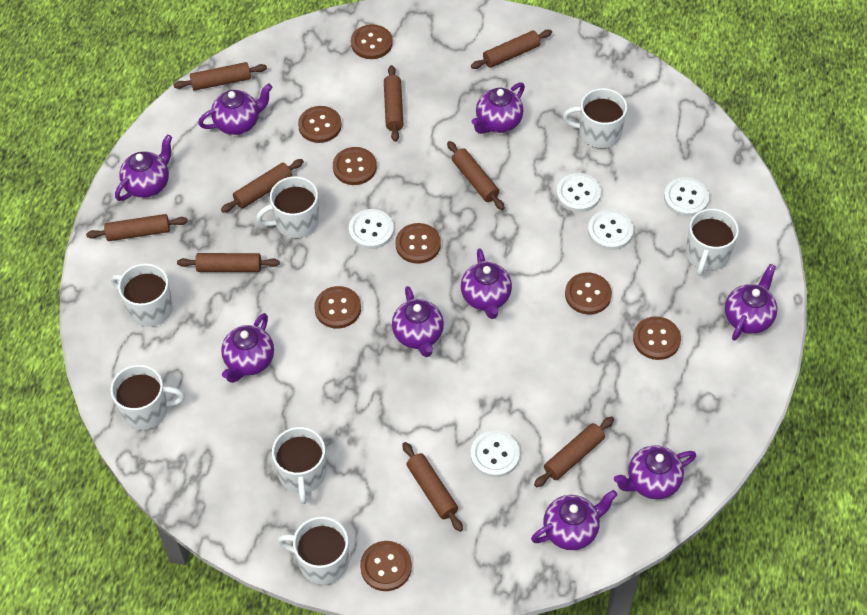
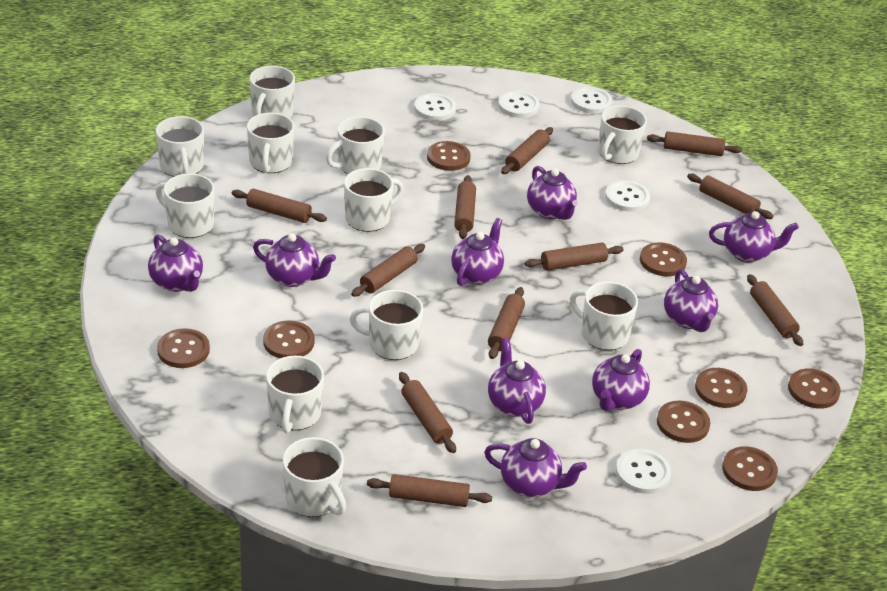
brown rolling pin: [86,214,188,241] [173,62,267,91] [177,253,280,272] [221,159,304,213] [384,65,404,142] [402,442,463,532] [447,141,505,210] [471,30,552,69] [534,417,614,487] = 9 -> [232,189,327,223] [351,244,425,297] [367,474,492,507] [399,372,456,453] [454,175,476,239] [488,287,525,359] [501,127,553,174] [525,243,624,271] [647,131,742,156] [687,174,774,219] [747,274,803,346] = 11
white mug: [110,365,185,430] [111,263,173,327] [256,176,319,238] [272,427,326,504] [278,517,349,584] [563,88,627,149] [686,208,739,276] = 7 -> [156,116,204,177] [156,173,215,238] [247,113,294,173] [249,66,295,118] [266,356,324,433] [283,437,346,517] [326,117,385,174] [344,168,403,232] [350,290,423,360] [570,281,638,350] [598,105,647,164] = 11

